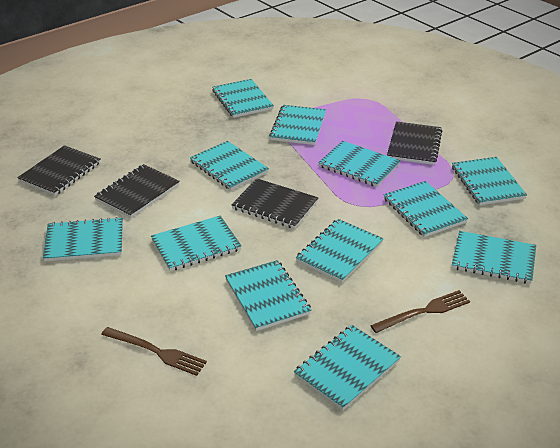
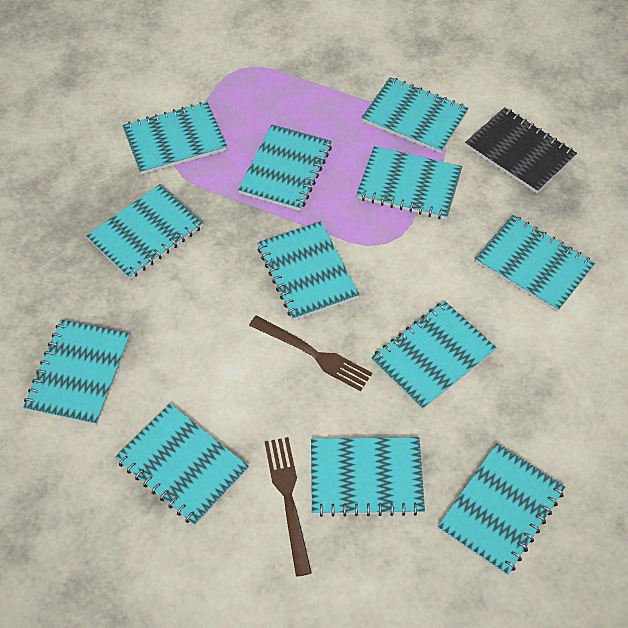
black notebook: [17,145,101,196] [94,164,180,218] [231,178,318,229] [387,121,442,165] = 4 -> [465,107,577,193] = 1

